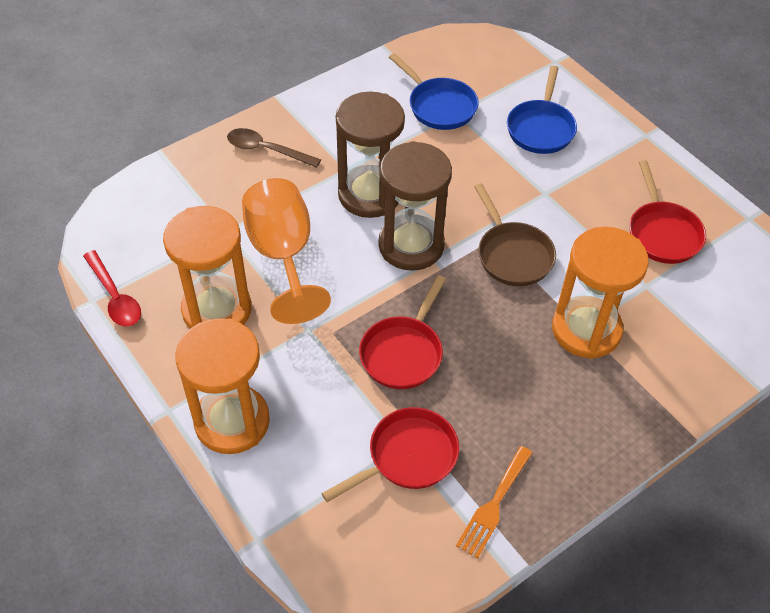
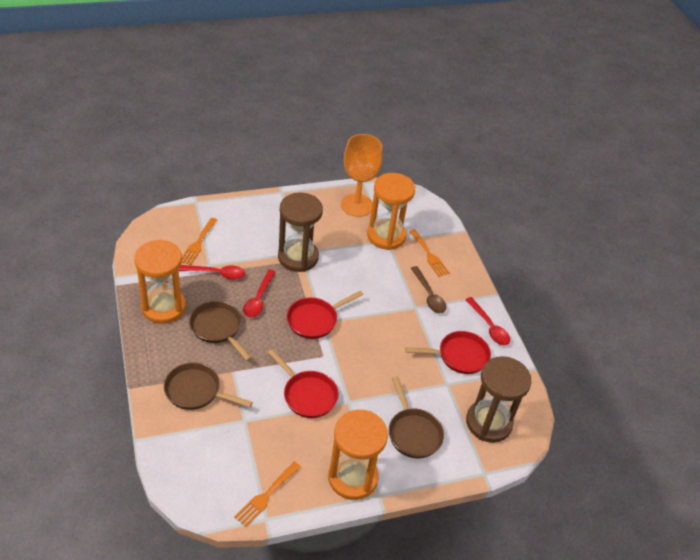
blue pan: [389,53,479,130] [507,65,577,154] = 2 -> none = 0
brown pan: [474,183,556,286] = 1 -> [164,362,253,410] [189,301,252,361] [389,376,444,458] = 3
orange fork: [456,446,533,558] = 1 -> [182,218,218,265] [234,461,301,527] [409,229,449,277] = 3
red spoon: [83,250,141,327] = 1 -> [178,265,245,280] [243,270,276,318] [465,297,510,345] = 3

